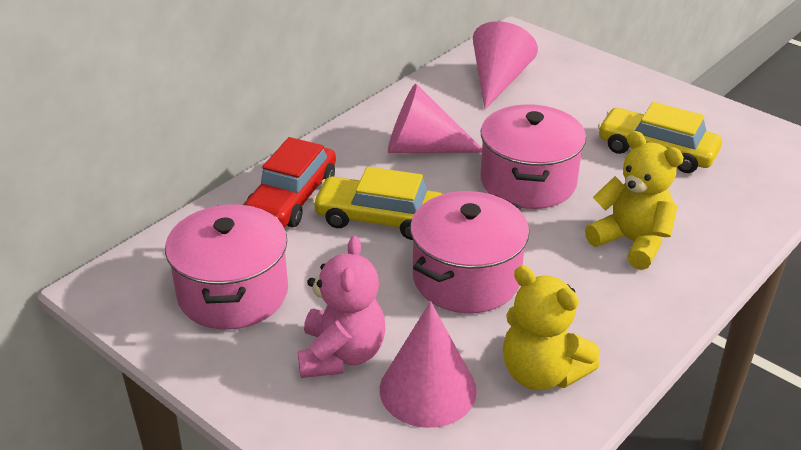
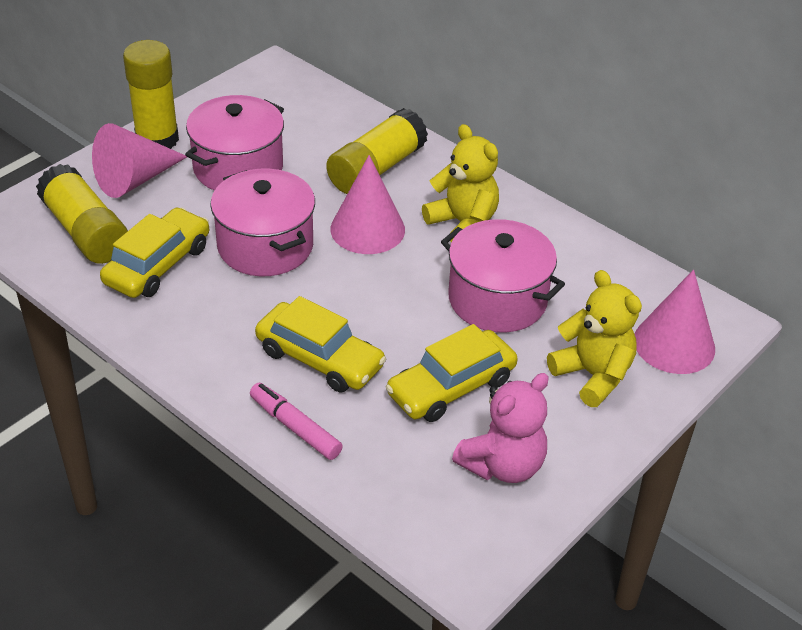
pink marker: none = 0 -> [250,383,343,460] = 1
red car: [243,137,336,227] = 1 -> none = 0
yellow car: [312,167,443,240] [598,102,722,173] = 2 -> [100,207,209,298] [255,296,386,392] [386,324,518,422] = 3
yellow glue stick: none = 0 -> [36,164,128,264] [123,40,179,149] [326,108,428,194] = 3

